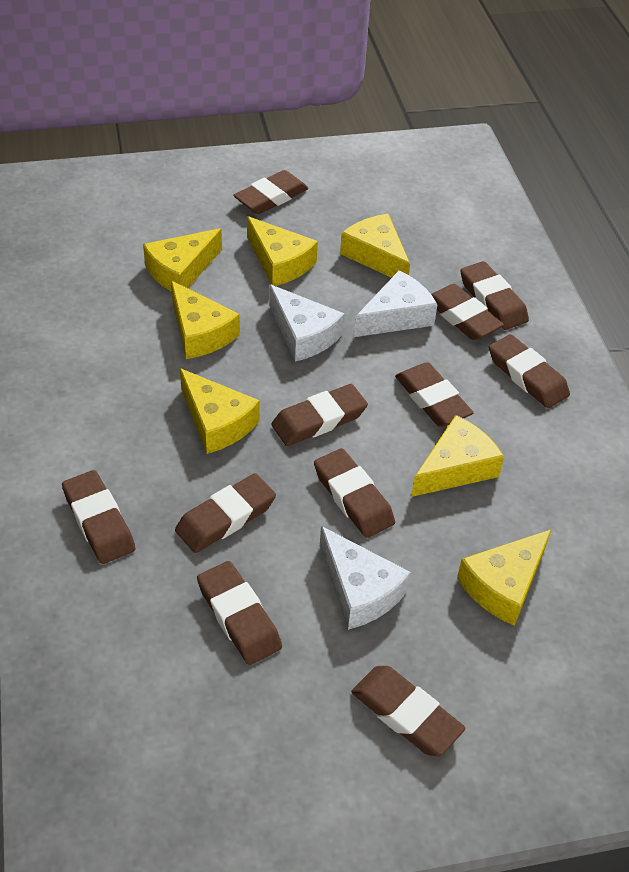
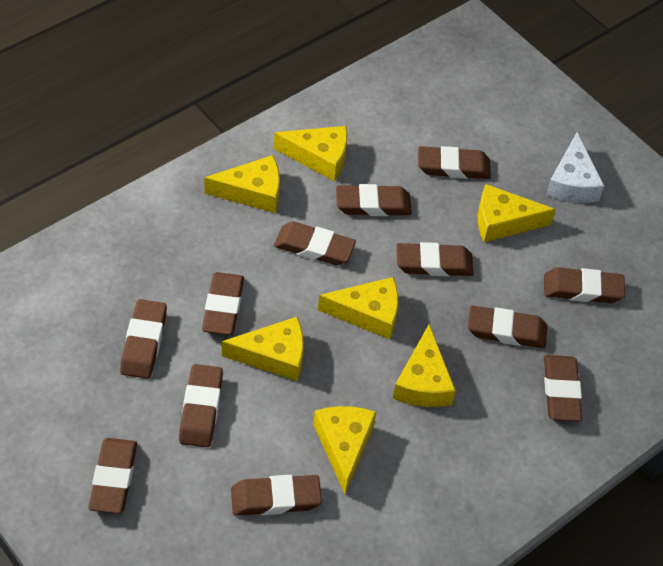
brown eraser: [62,470,136,564] [175,473,276,553] [197,561,282,665] [233,170,309,214] [271,384,368,446] [314,448,395,538] [351,666,465,756] [395,362,474,427] [431,284,504,340] [460,261,529,330] [489,334,570,408] = 11 -> [89,438,137,514] [120,299,167,379] [179,364,223,447] [202,272,244,335] [231,475,322,516] [274,221,356,265] [336,184,412,216] [396,242,474,276] [418,146,491,179] [468,305,547,348] [544,267,625,303] [544,355,582,421] = 12
white cheese: [269,284,344,362] [320,526,411,630] [354,270,437,337] = 3 -> [546,133,604,203] = 1

